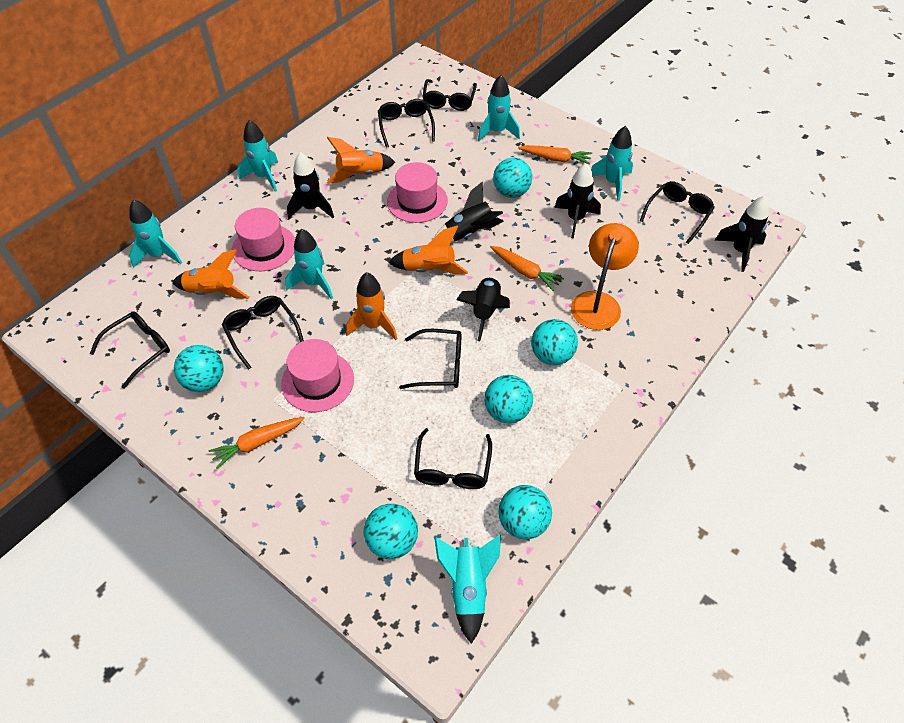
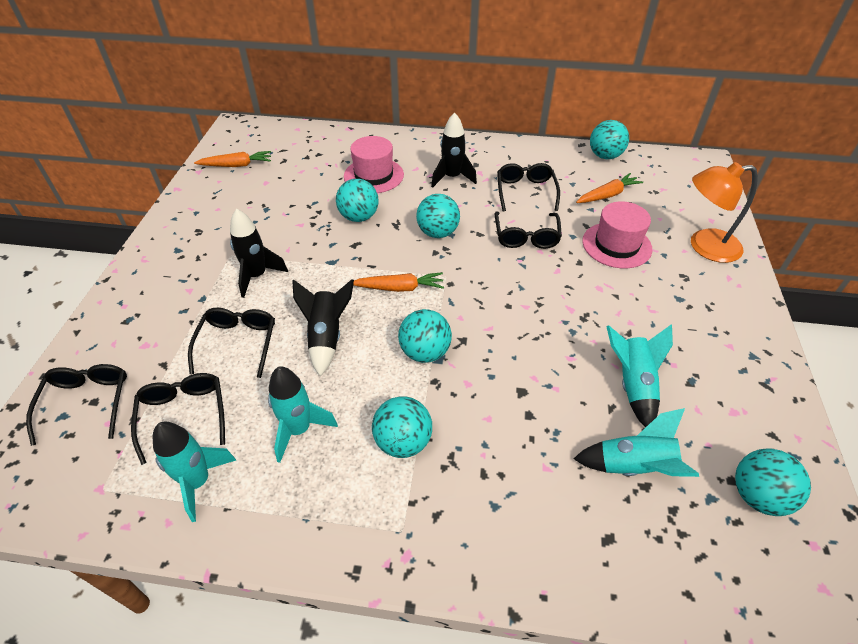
black glasses: [90,311,170,389] [222,296,304,370] [378,99,435,148] [399,329,462,389] [414,428,492,489] [422,79,477,111] [640,181,715,244] = 7 -> [26,364,127,446] [131,373,225,465] [188,308,275,378] [495,212,562,249] [497,163,560,212] = 5
black rocket: [287,152,334,219] [434,181,504,242] [456,276,510,341] [554,163,601,238] [715,196,769,272] = 5 -> [230,209,288,298] [292,279,354,376] [431,112,477,188] = 3
orange rocket: [173,249,249,299] [327,137,395,184] [346,272,398,340] [388,226,468,274] = 4 -> none = 0
pink hat: [232,208,295,271] [281,339,354,412] [387,162,448,223] = 3 -> [344,136,404,193] [582,201,652,268] = 2
turquoise rocket: [129,199,182,268] [237,120,278,192] [285,229,333,299] [434,535,501,644] [478,75,520,141] [591,126,633,201] = 6 -> [153,422,236,522] [268,367,338,463] [574,408,699,477] [606,324,673,428] = 4

